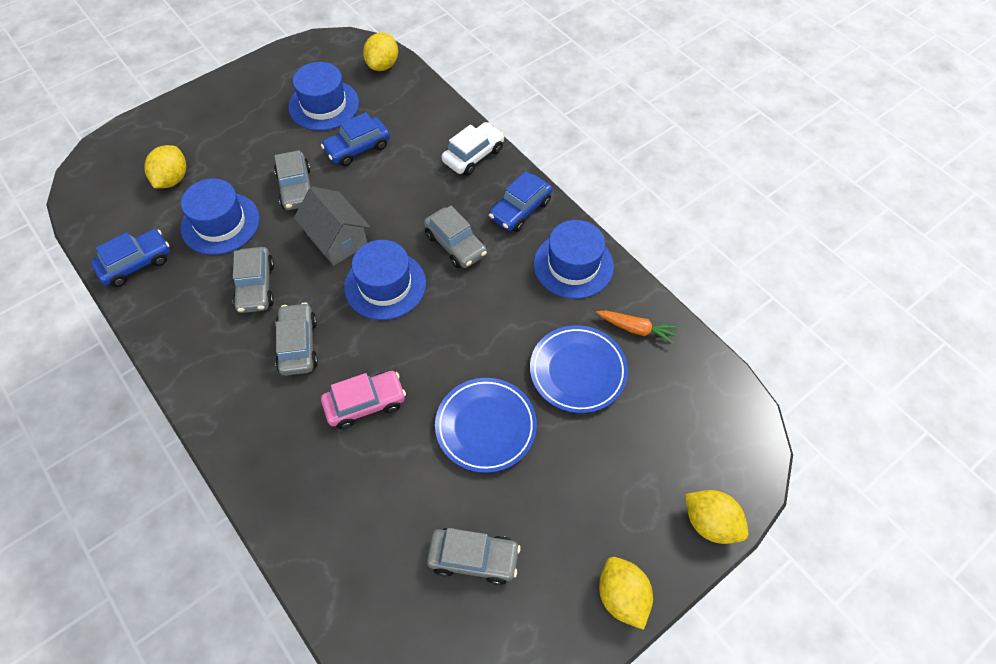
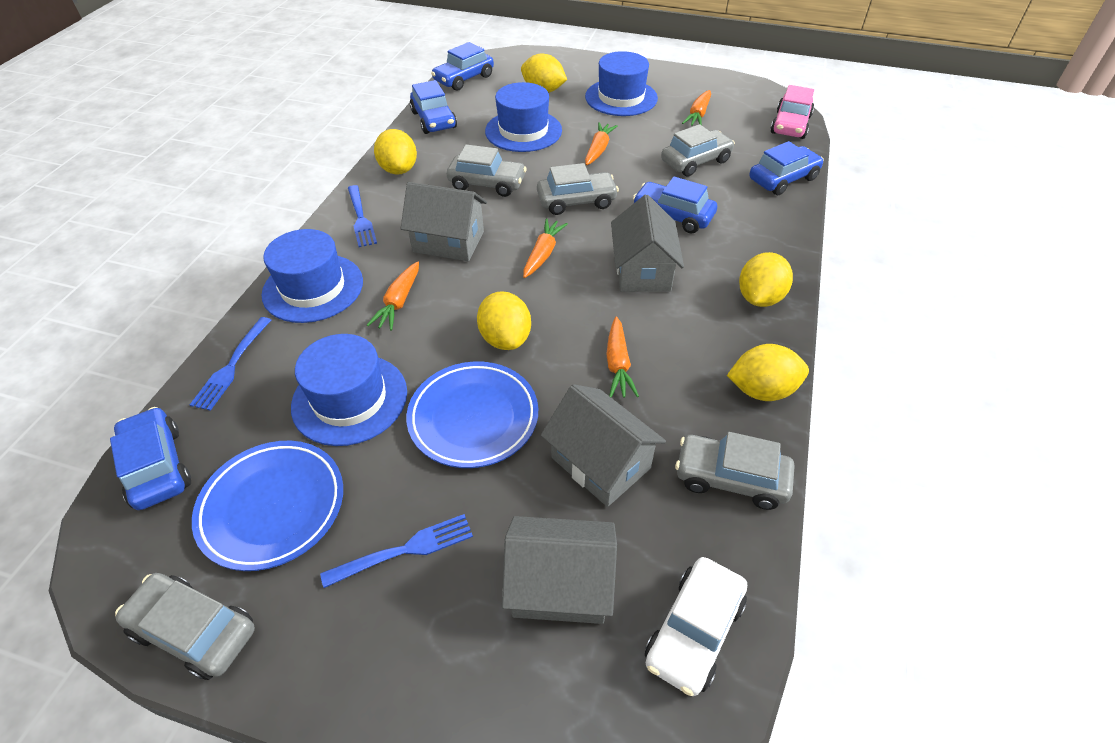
blue car: [91,229,170,287] [321,112,390,166] [489,171,552,232] = 3 -> [110,407,191,510] [410,80,457,134] [431,42,494,91] [633,177,717,234] [749,141,824,195] = 5
blue fork: none = 0 -> [190,317,271,411] [320,514,473,588] [348,185,377,247] = 3
grey house: [294,186,370,266] = 1 -> [401,182,487,261] [502,516,617,624] [541,384,666,507] [611,195,684,292] = 4
orange carrot: [596,311,679,345] = 1 -> [367,261,419,330] [523,219,568,278] [585,122,618,165] [606,317,639,398] [682,90,711,126] = 5
yellow lemon: [144,145,186,188] [363,32,398,71] [599,557,653,630] [685,490,748,544] = 4 -> [374,129,417,175] [477,291,531,350] [521,54,567,93] [727,344,809,401] [739,252,793,307] = 5

